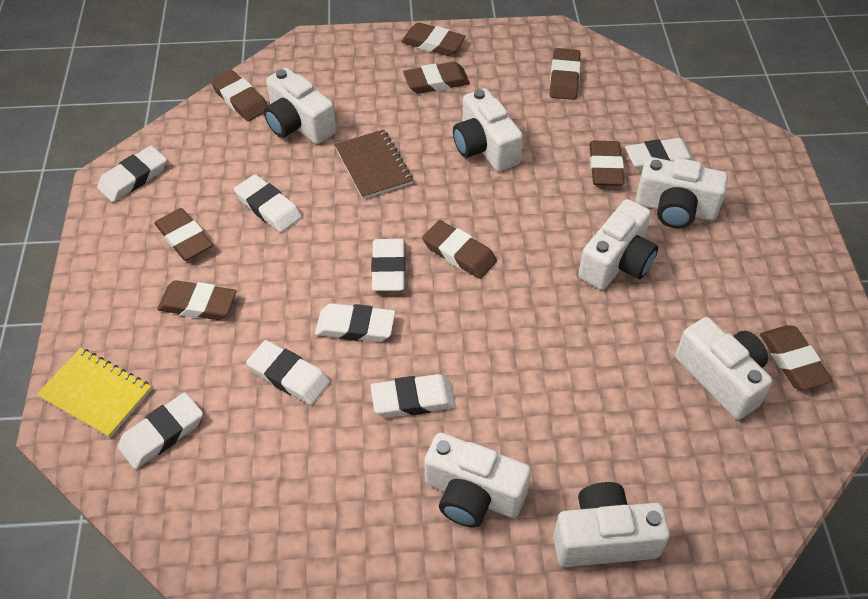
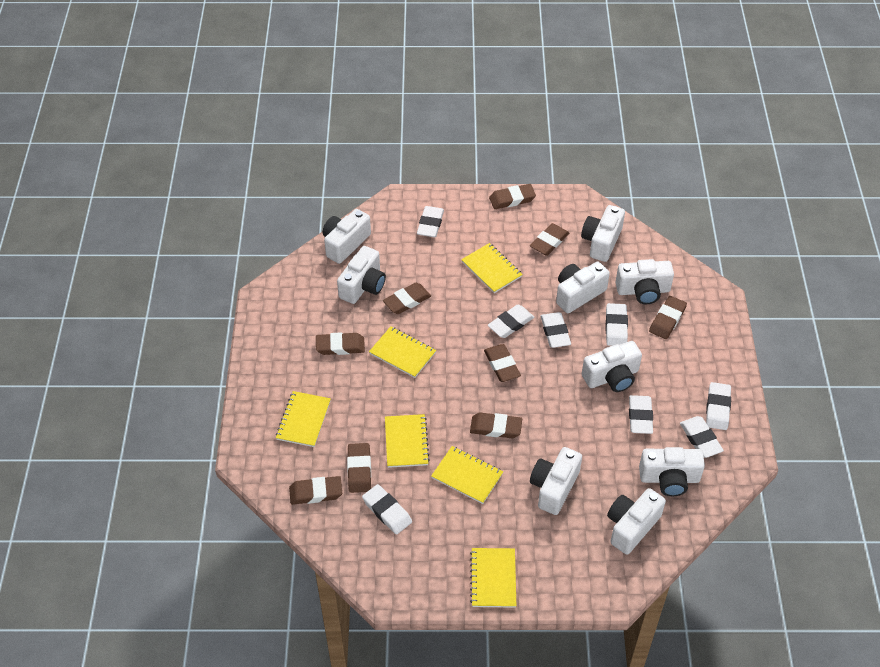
brown notebook: [334,129,413,199] = 1 -> none = 0
white camera: [264,68,336,144] [425,433,531,527] [453,88,523,172] [553,482,670,567] [578,199,658,290] [636,157,728,228] [675,317,773,420] = 7 -> [323,209,371,264] [337,246,386,304] [530,447,582,515] [556,262,610,313] [581,205,625,262] [582,341,642,392] [607,488,666,555] [616,259,674,304] [639,447,705,496] = 9
yellow notebook: [36,348,152,438] = 1 -> [276,391,331,447] [369,326,436,378] [385,414,430,468] [431,446,503,504] [461,243,523,293] [470,548,516,608] = 6

